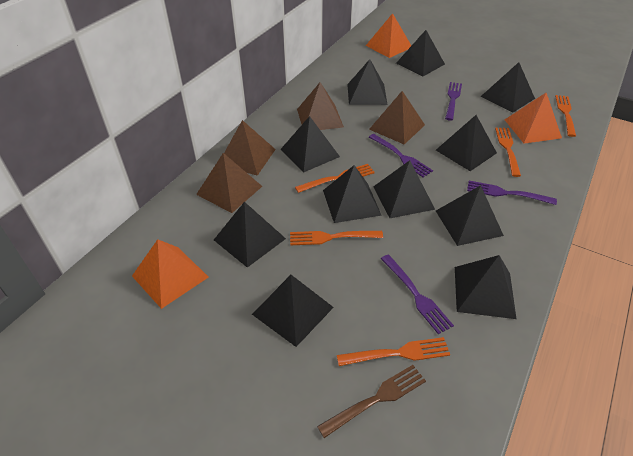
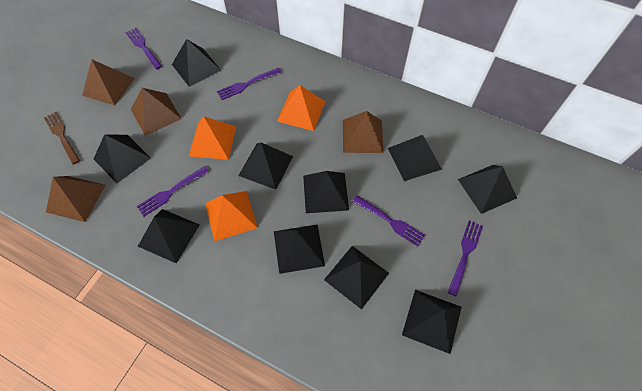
black pyramid: [214,202,286,268] [252,275,334,347] [281,116,340,172] [323,165,382,223] [347,59,388,105] [373,160,435,218] [396,30,445,76] [436,115,497,171] [436,185,504,246] [455,255,517,319] [481,62,535,113] = 11 -> [94,134,151,184] [138,209,200,264] [172,39,221,87] [238,143,293,190] [274,224,325,274] [303,171,349,213] [324,246,389,310] [388,135,442,181] [402,290,462,354] [458,165,517,214] = 10
orange fork: [290,231,383,245] [295,164,375,193] [337,337,450,366] [495,127,521,177] [555,95,576,137] = 5 -> none = 0
purple fork: [369,134,433,177] [381,254,454,334] [445,82,462,121] [467,181,557,205] = 4 -> [125,28,162,70] [137,166,209,216] [217,68,282,100] [352,195,425,246] [447,221,483,297] = 5

